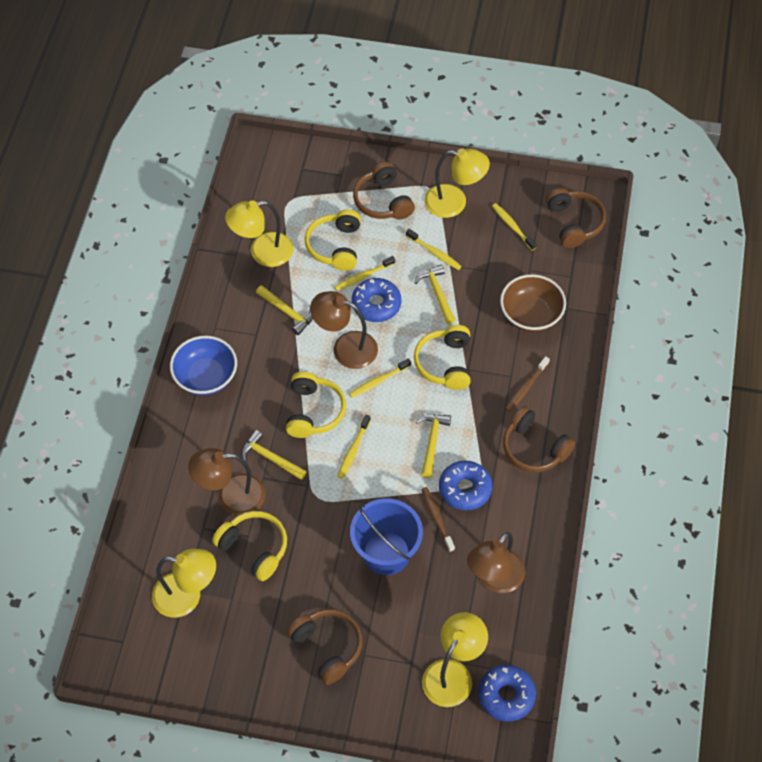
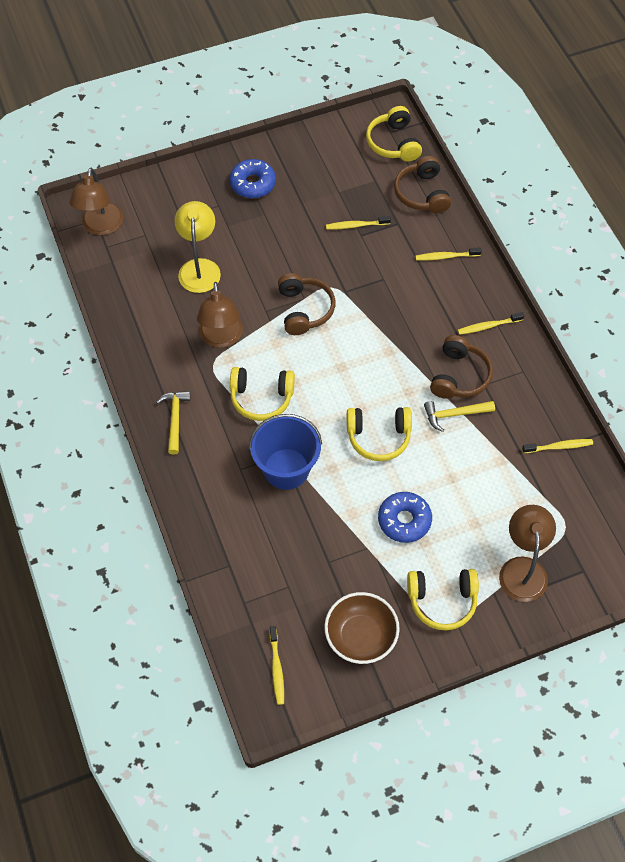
blue bowl: [170,336,237,395] = 1 -> none = 0
blue donut: [352,278,401,322] [439,461,492,510] [478,665,536,722] = 3 -> [230,159,276,198] [378,492,432,543] = 2
brown headphones: [287,609,363,685] [353,162,415,220] [503,406,576,472] [546,188,606,248] = 4 -> [278,273,336,335] [394,156,451,213] [430,335,493,399] = 3
brown toothbrush: [421,487,455,552] [505,356,550,411] = 2 -> none = 0
yellow hammer: [241,430,307,480] [256,285,313,335] [414,265,456,324] [415,414,451,478] = 4 -> [156,391,191,454] [424,401,495,432] = 2
yellow lamp: [152,549,216,618] [225,201,294,267] [422,612,488,707] [424,148,490,218] = 4 -> [175,201,221,293] = 1

